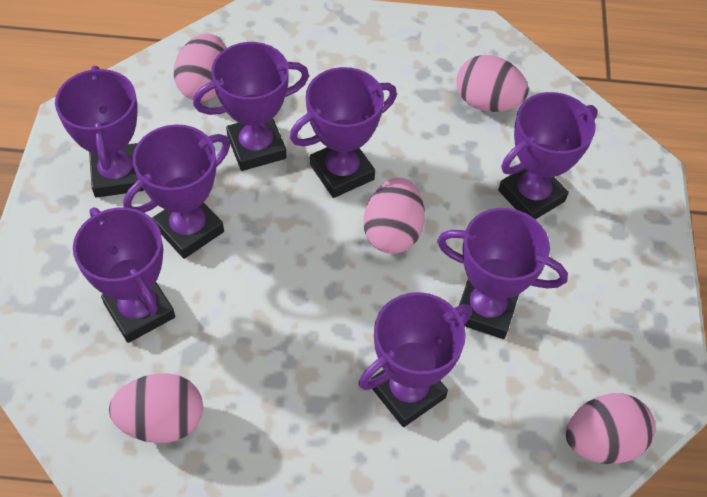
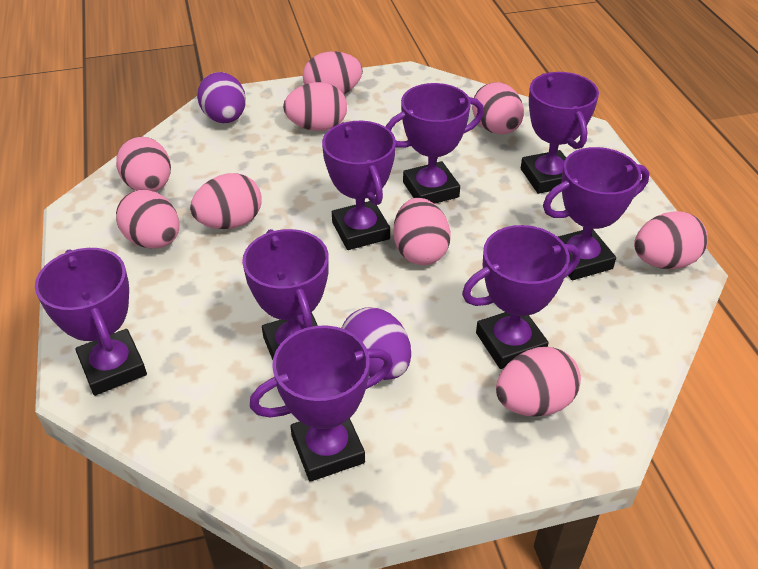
pink egg: [109,373,203,443] [173,33,227,101] [364,178,425,254] [456,55,529,112] [566,393,656,464] = 5 -> [116,137,171,192] [116,190,179,249] [190,173,261,229] [283,82,347,131] [303,51,363,94] [393,198,451,265] [472,82,524,134] [496,347,581,417] [634,211,708,269] = 9
purple egg: none = 0 -> [197,72,246,123] [342,307,411,380] = 2

